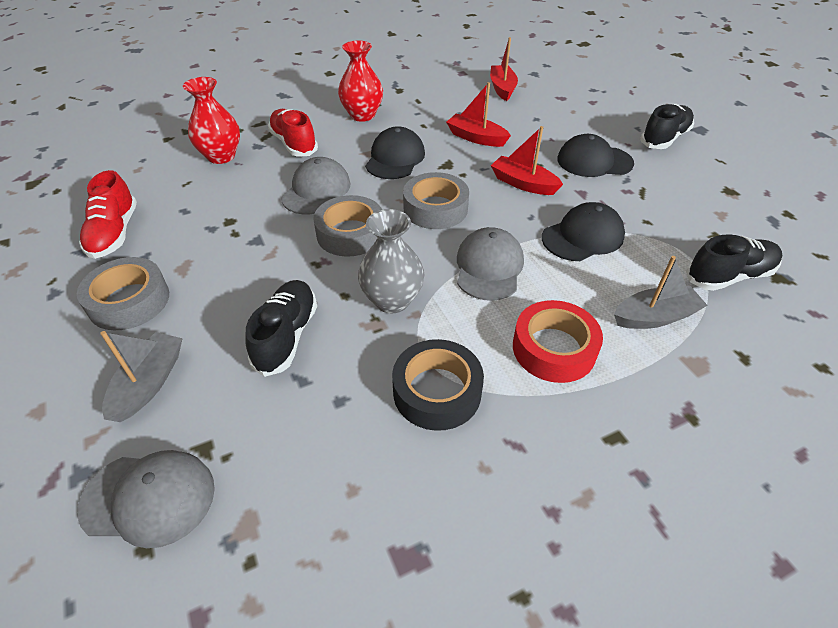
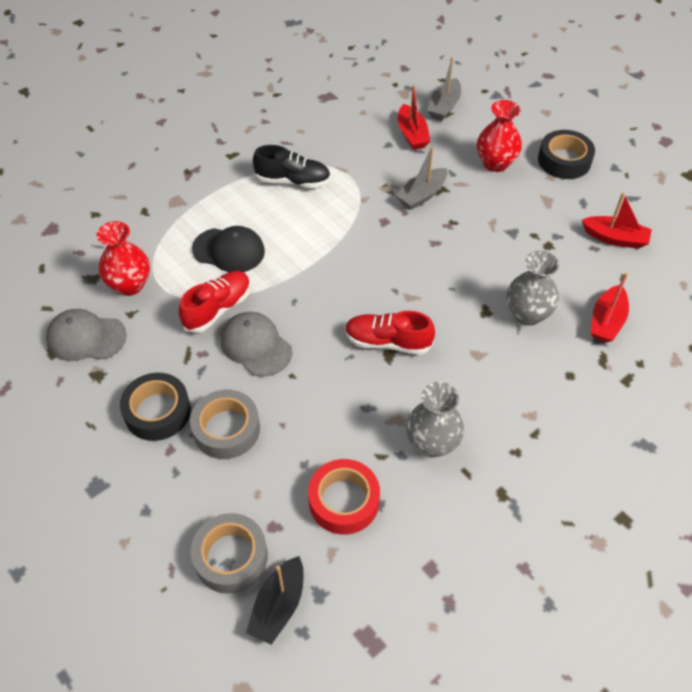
black boat: none = 0 -> [246,556,304,645] = 1
black cap: [365,126,425,179] [542,202,625,261] [557,134,634,177] = 3 -> [192,226,265,272] = 1
black shoe: [245,280,317,377] [640,104,694,149] [686,234,783,291] = 3 -> [253,145,331,188] = 1
black tape: [392,339,484,431] = 1 -> [120,373,191,441] [538,130,595,179] = 2
grey cap: [77,450,215,548] [281,157,351,214] [457,227,524,301] = 3 -> [46,309,127,361] [221,312,292,377] = 2
grey tape: [77,257,169,330] [313,195,382,257] [403,172,469,229] = 3 -> [190,390,260,459] [191,513,268,594] = 2
grey vase: [358,209,424,313] = 1 -> [406,382,464,457] [507,251,559,326] = 2

